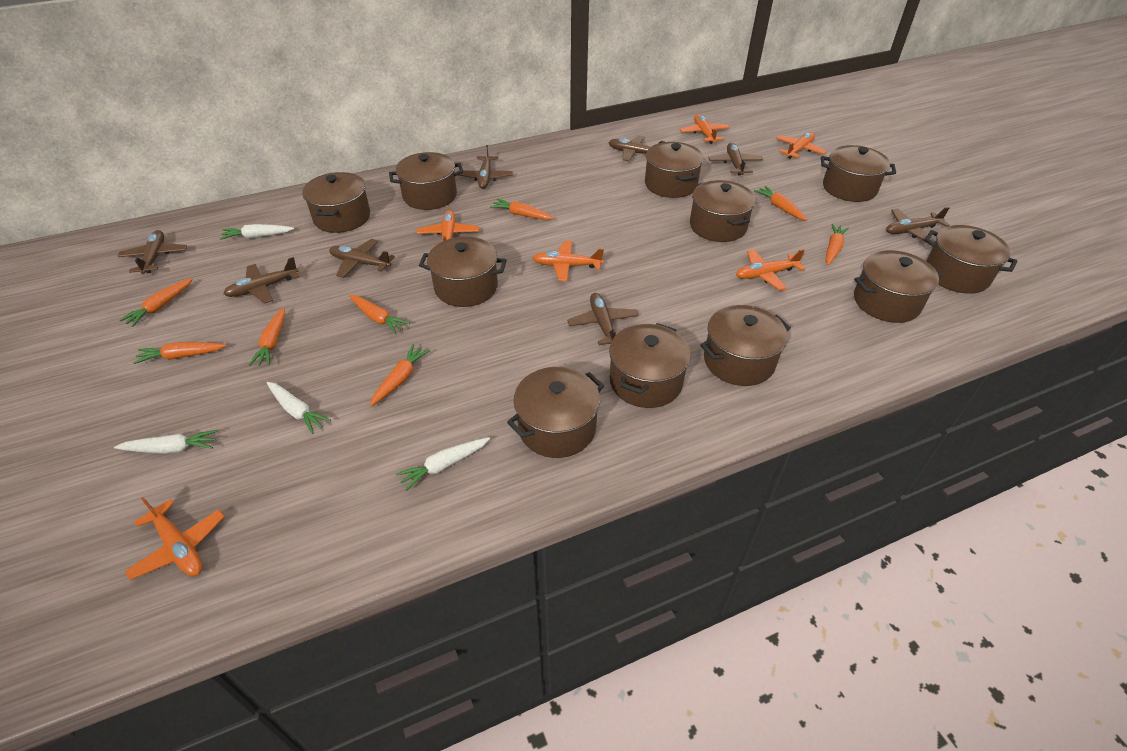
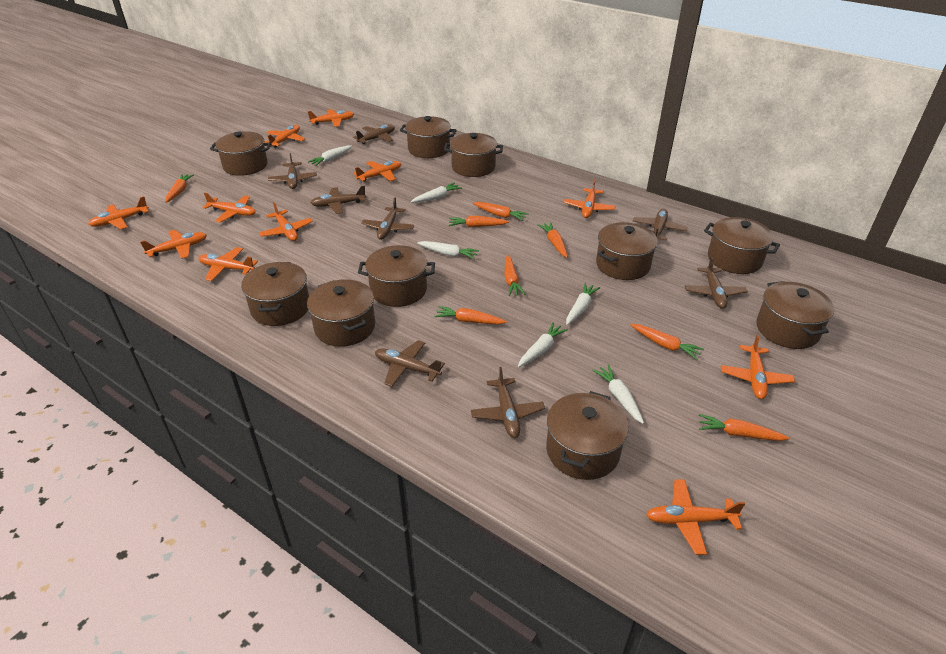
brown pot: [302,172,370,233] [389,152,463,210] [419,237,507,307] [507,367,604,458] [609,323,691,408] [645,142,704,198] [690,180,756,242] [700,305,791,386] [821,145,896,202] [854,250,942,323] [925,225,1018,294] = 11 -> [210,131,271,176] [241,262,309,326] [307,279,375,347] [358,245,435,307] [400,116,457,158] [444,133,503,177] [546,391,629,480] [596,222,658,280] [704,217,780,274] [756,281,835,349] = 10
orange plane: [124,497,225,580] [417,210,479,247] [533,241,604,281] [680,114,730,144] [736,249,805,291] [776,132,827,159] = 6 -> [88,196,149,229] [140,230,207,259] [199,247,258,281] [203,193,256,223] [259,202,313,241] [264,125,305,148] [308,109,354,127] [353,161,401,182] [564,179,615,218] [646,480,745,555] [721,335,795,399] = 11
white carrot: [114,430,218,454] [220,224,294,240] [267,382,331,434] [396,437,490,491] = 4 -> [308,145,352,166] [411,182,462,203] [417,241,479,259] [518,322,568,367] [566,283,600,325] [593,365,644,424] = 6

